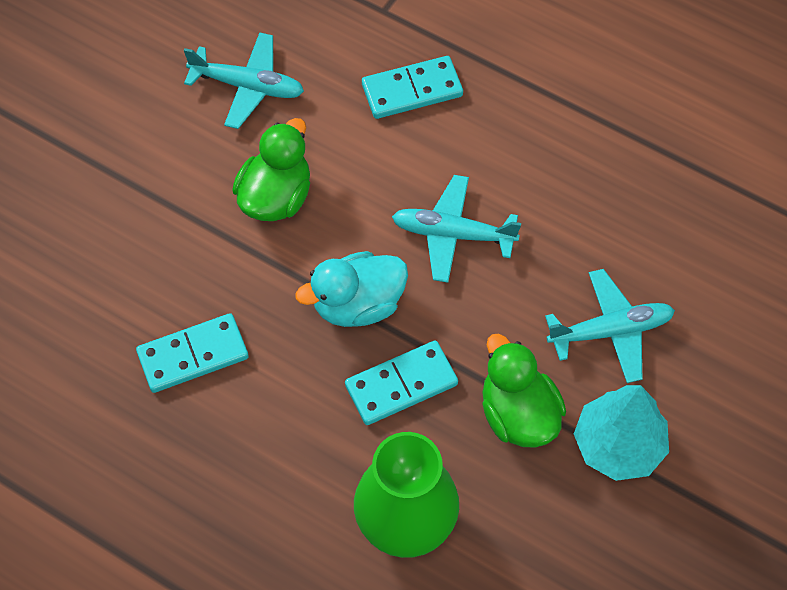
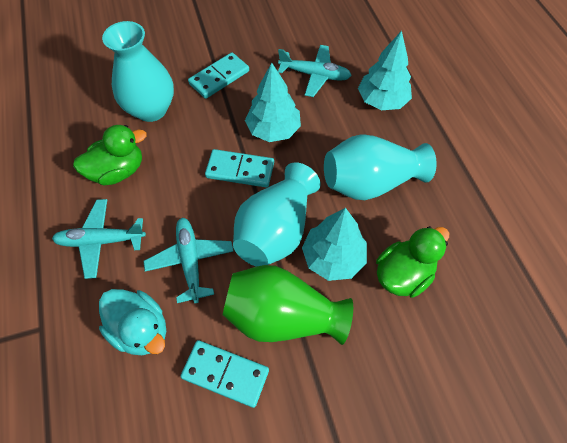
turquoise tree: [574,385,669,481] = 1 -> [245,63,301,142] [302,208,367,281] [358,31,412,110] = 3
turquoise vase: none = 0 -> [102,21,174,122] [233,162,321,267] [324,134,437,200] = 3

